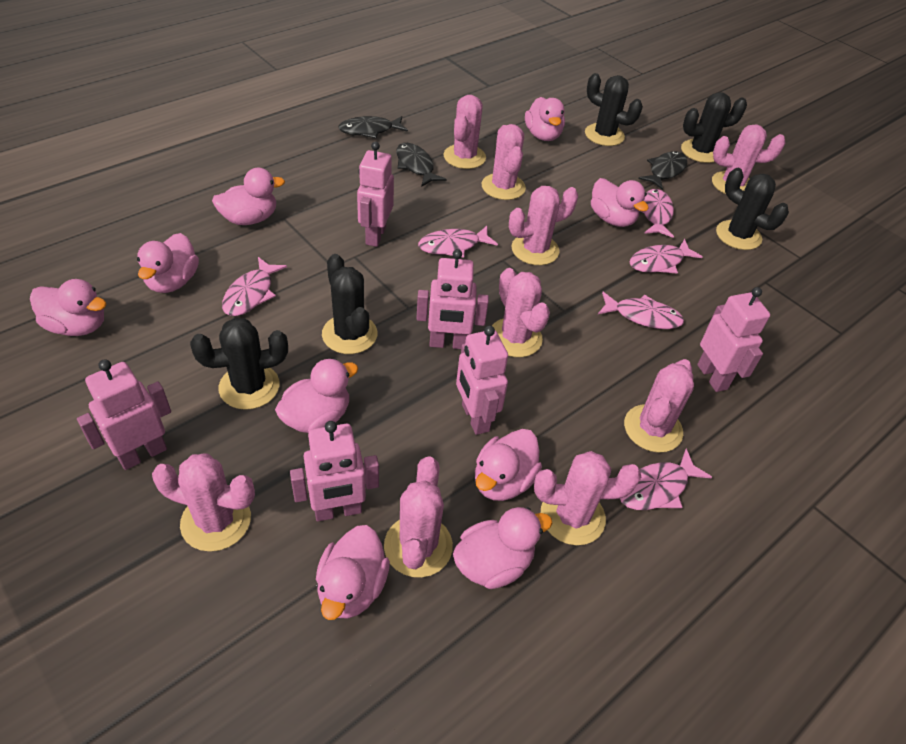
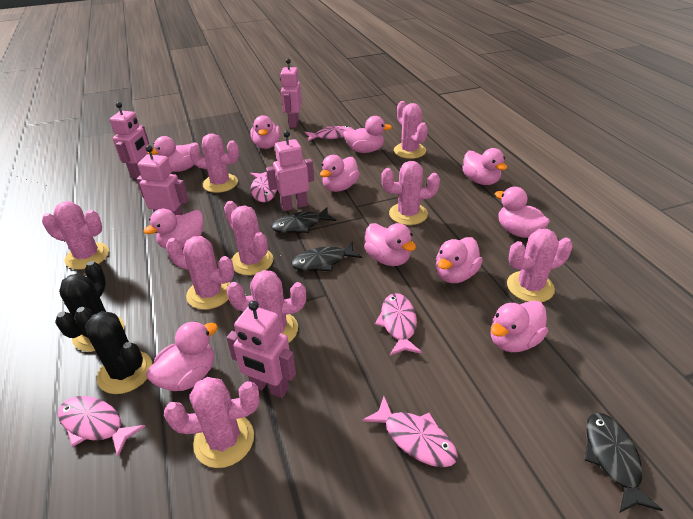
black cactus: [190,318,288,410] [322,254,377,354] [585,73,643,146] [681,92,747,163] [716,168,789,250] = 5 -> [55,261,124,352] [74,307,152,394] = 2
pink duck: [30,279,107,336] [137,233,199,293] [212,168,285,225] [275,358,358,433] [316,525,390,620] [453,507,552,589] [475,429,542,501] [525,97,565,141] [591,178,649,227] = 9 -> [144,209,203,249] [146,321,218,391] [148,136,199,172] [250,115,281,149] [320,155,360,192] [343,116,392,153] [364,223,416,266] [436,237,483,283] [462,148,507,185] [491,301,548,352] [495,187,550,238] = 11
pink fish: [222,257,287,316] [418,226,498,258] [598,292,684,329] [620,449,712,510] [629,239,703,273] [640,189,674,238] = 6 -> [58,396,145,457] [250,172,277,202] [305,126,354,141] [362,396,458,467] [375,293,422,355] = 5
pink robot: [77,359,171,470] [290,421,379,521] [357,142,394,247] [416,249,489,349] [456,326,508,435] [697,287,770,392] = 6 -> [110,102,149,179] [136,145,189,215] [227,301,296,398] [266,131,314,211] [280,58,302,128] = 5

